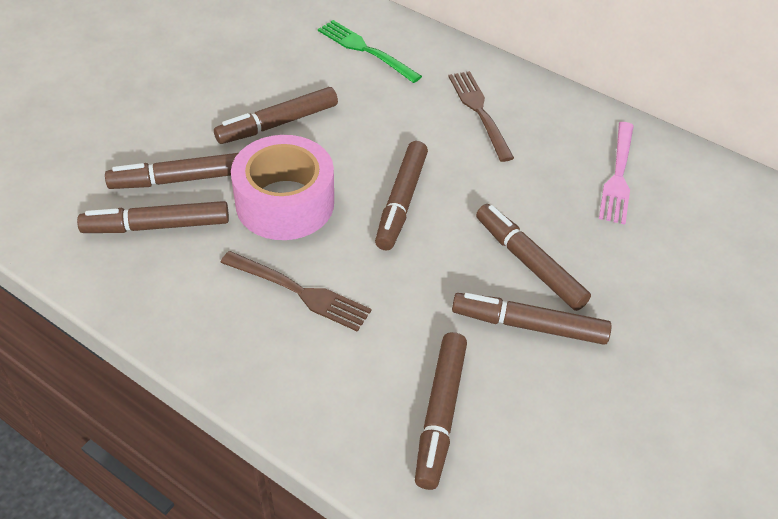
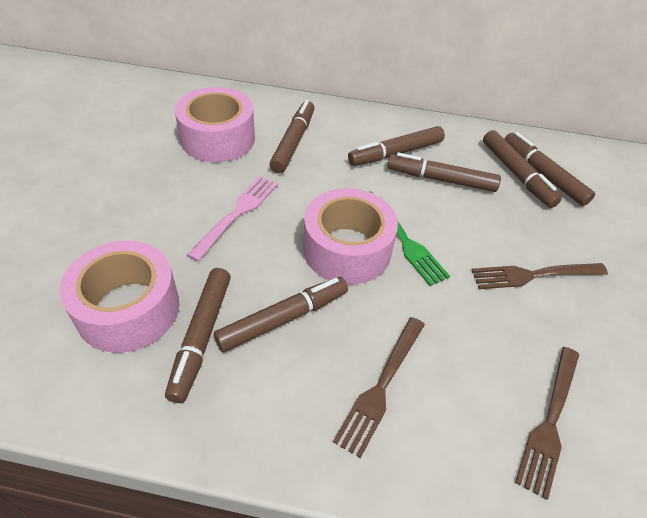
brown fork: [220,251,372,332] [448,71,514,162] = 2 -> [333,317,425,458] [472,263,608,289] [515,347,579,500] = 3
pink tape: [231,135,334,240] = 1 -> [59,240,179,353] [175,87,255,162] [303,188,398,285] = 3

